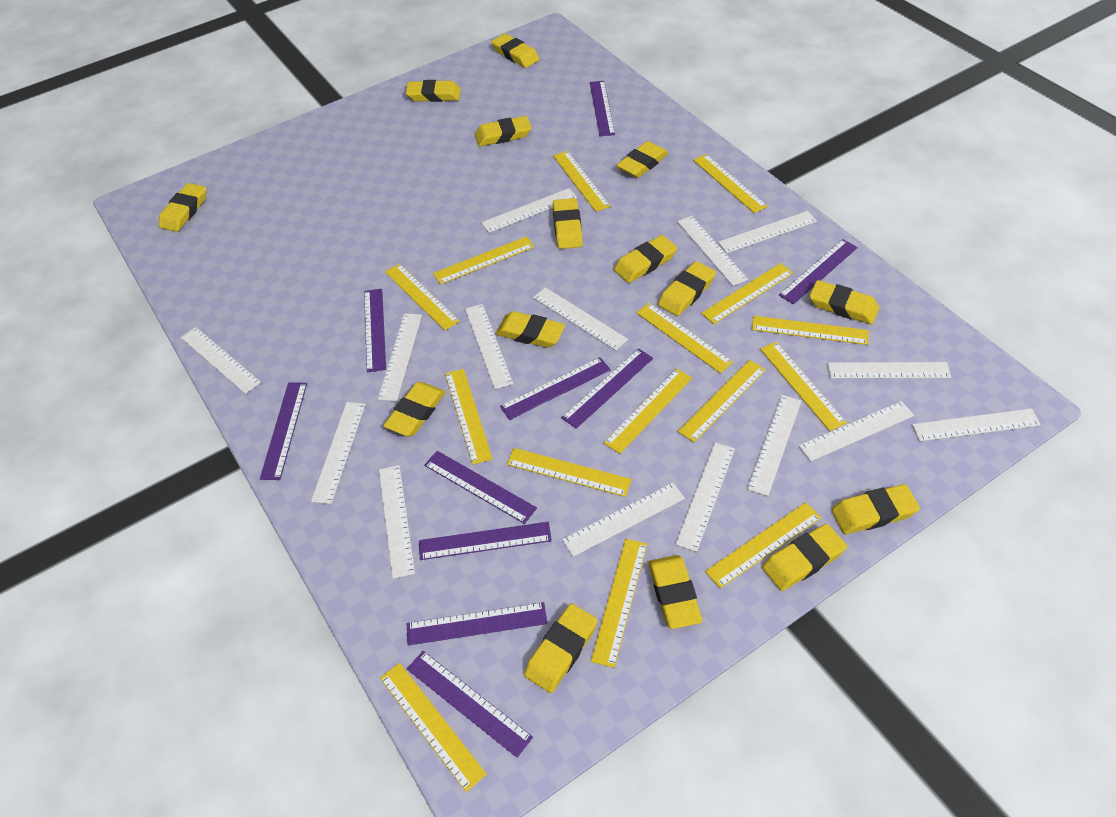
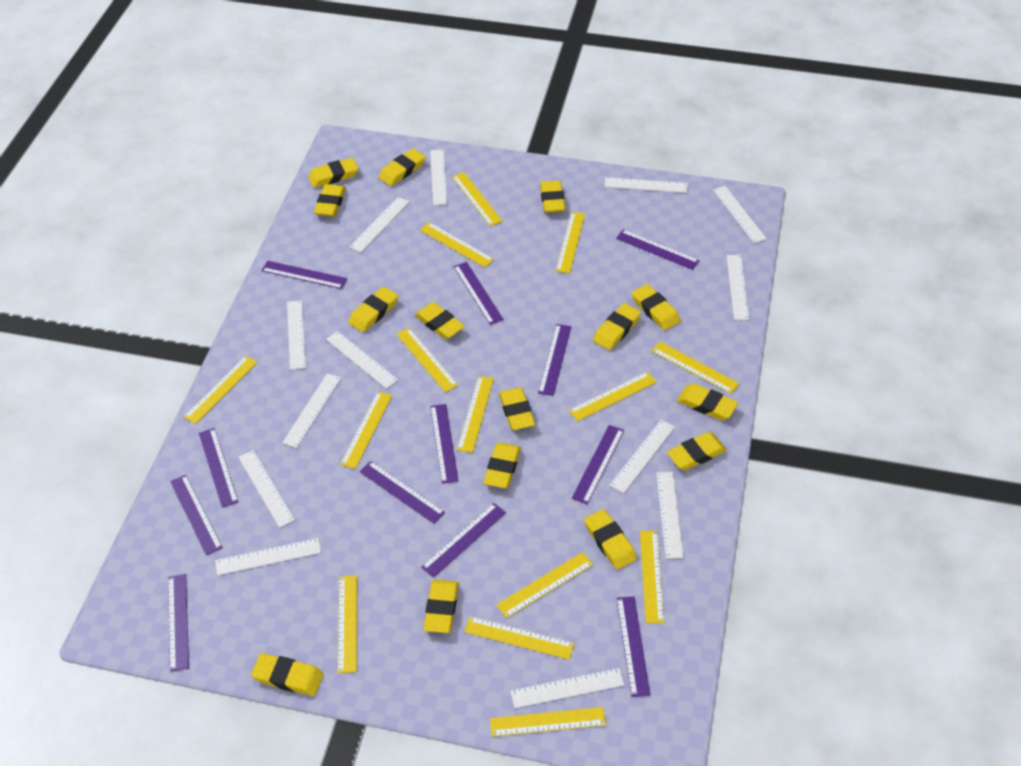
purple ruler: [260,382,307,480] [364,289,386,372] [407,602,547,646] [407,651,533,758] [419,522,552,560] [424,451,537,524] [500,357,611,420] [561,348,653,429] [590,81,615,136] [779,239,858,304] = 10 -> [168,574,189,672] [170,475,223,555] [199,428,238,508] [261,261,347,289] [360,461,445,523] [421,503,506,578] [430,404,459,484] [454,262,504,325] [538,324,571,396] [572,425,624,504] [616,230,699,270] [616,596,650,697] = 12
white ruler: [181,327,261,394] [311,402,366,504] [378,314,422,401] [379,465,415,579] [465,304,513,389] [481,188,577,233] [533,287,628,350] [562,483,685,557] [675,442,735,552] [677,216,748,286] [718,211,817,253] [747,395,801,496] [799,401,914,461] [828,362,951,379] [912,408,1041,441] = 15 -> [215,538,321,575] [238,450,295,528] [282,373,341,448] [287,300,306,370] [326,331,398,389] [349,197,409,252] [430,149,447,205] [511,668,624,708] [604,177,688,193] [609,420,675,493] [656,472,684,559] [713,186,767,243] [726,255,749,320] = 13
yellow ruler: [380,663,487,792] [385,263,460,331] [433,236,535,285] [445,369,493,465] [507,448,632,497] [553,151,611,212] [591,539,647,668] [604,368,692,454] [636,303,733,373] [678,360,766,442] [693,154,768,213] [701,263,793,324] [705,502,821,588] [752,316,869,345] [760,342,847,431] = 15 -> [184,356,257,424] [338,575,357,673] [340,391,392,469] [396,328,458,392] [420,222,494,267] [452,172,502,226] [457,376,494,453] [464,616,574,660] [490,707,606,737] [497,552,593,618] [556,212,585,273] [569,372,656,421] [640,531,664,623] [652,342,739,394] = 14

